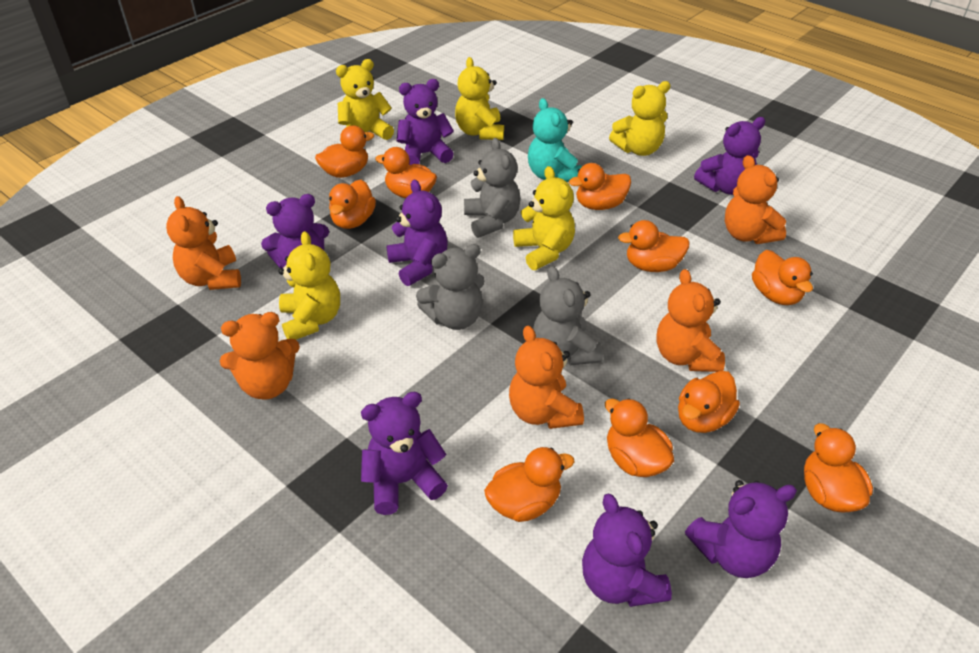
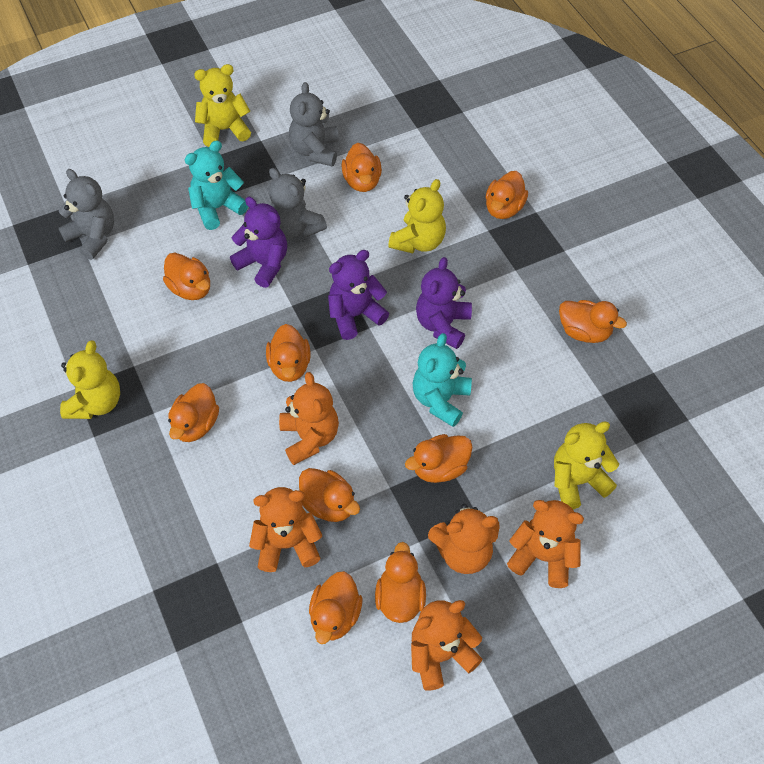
purple teddy bear: [261,194,329,268] [361,392,448,515] [386,180,448,286] [396,79,454,165] [582,494,672,607] [685,480,797,578] [694,117,765,195] = 7 -> [230,197,287,288] [328,250,389,340] [416,257,472,349] = 3
turquoise teddy bear: [528,98,582,182] = 1 -> [185,140,248,230] [413,333,472,427] = 2
yellow teddy bear: [278,231,340,340] [336,59,394,140] [455,57,504,140] [513,166,575,270] [609,81,671,156] = 5 -> [60,340,120,419] [194,64,251,147] [388,179,446,253] [554,422,619,510] = 4

